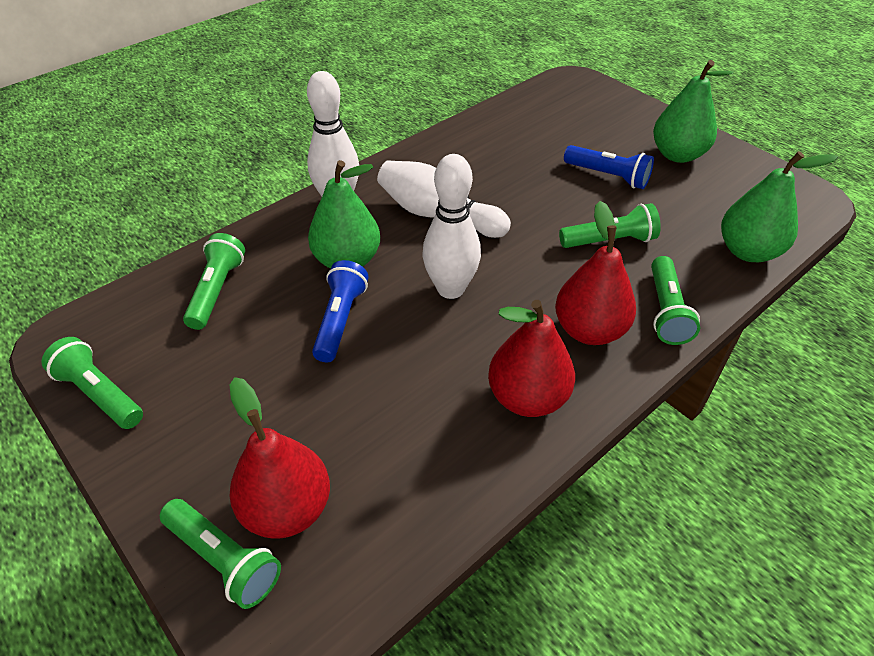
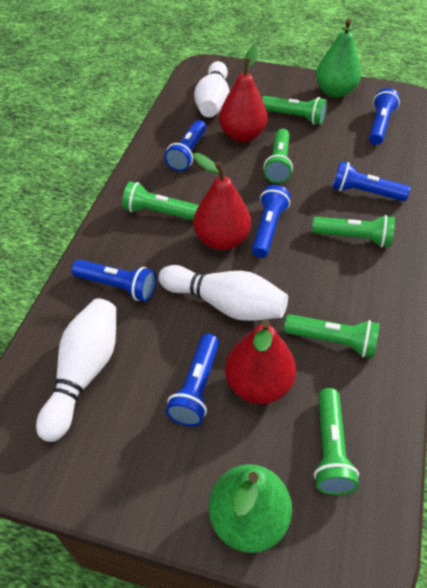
blue flashlight: [312,260,368,362] [564,145,654,189] = 2 -> [71,260,156,302] [164,120,206,171] [166,334,219,427] [252,185,291,258] [332,161,411,201] [369,88,400,145] = 6
green flashlight: [41,337,143,429] [160,499,281,609] [183,233,245,330] [559,203,661,248] [651,256,700,345] = 5 -> [122,182,199,220] [262,96,327,125] [264,129,293,183] [284,314,380,358] [312,215,395,247] [314,388,359,495] = 6
green pear: [308,160,380,269] [653,60,734,163] [721,151,838,262] = 3 -> [209,464,292,553] [316,19,361,98] = 2

